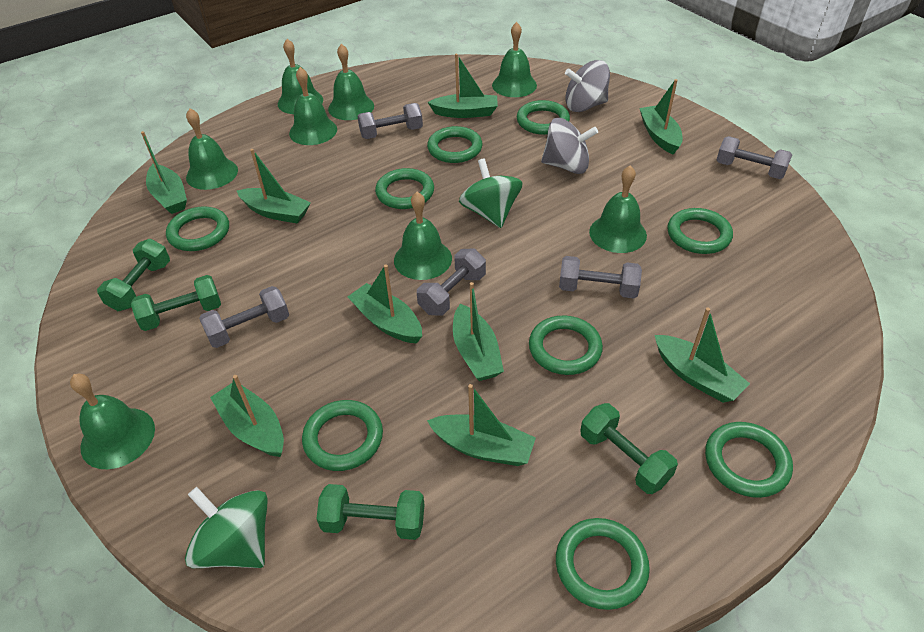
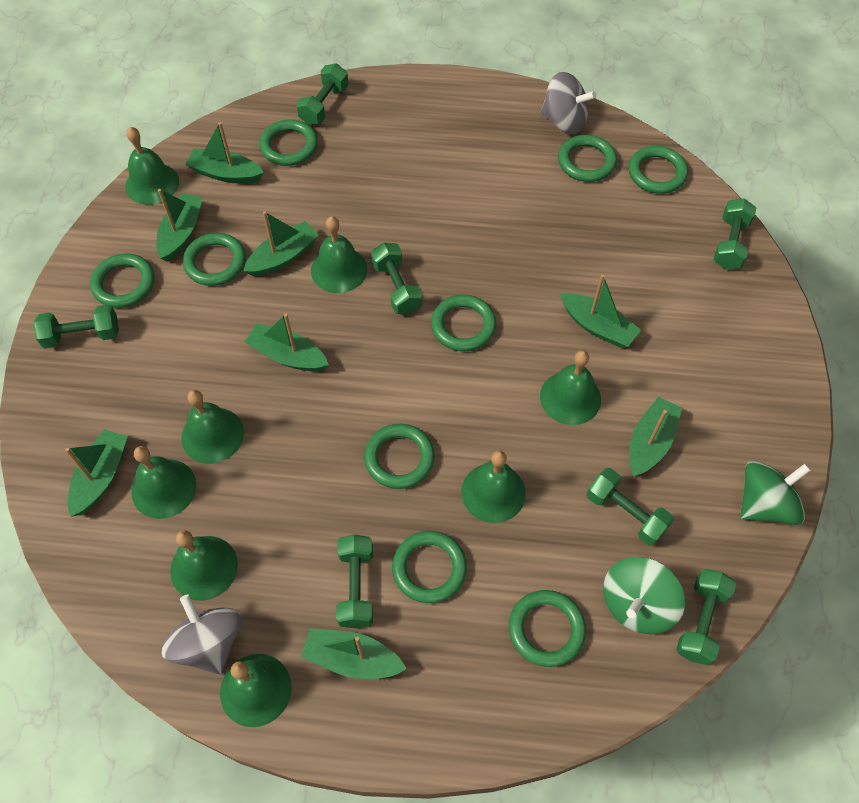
green boat: [141,131,187,214] [210,375,284,457] [237,149,311,223] [348,264,422,344] [427,384,536,466] [428,54,498,118] [453,282,504,381] [639,79,683,155] [655,307,750,403] = 9 -> [65,429,128,517] [156,189,203,262] [185,122,264,184] [244,211,319,276] [245,313,329,371] [301,628,407,679] [560,274,641,348] [629,397,682,476] = 8
green dumbbell: [97,239,170,311] [131,275,221,331] [316,484,425,540] [580,403,678,494] = 4 -> [33,304,119,348] [296,64,349,125] [336,534,373,628] [371,242,422,314] [587,468,674,546] [676,569,736,665] [713,198,756,269] = 7
grey dumbbell: [199,286,289,348] [357,103,423,139] [417,249,486,316] [559,256,642,298] [717,136,792,179] = 5 -> none = 0

